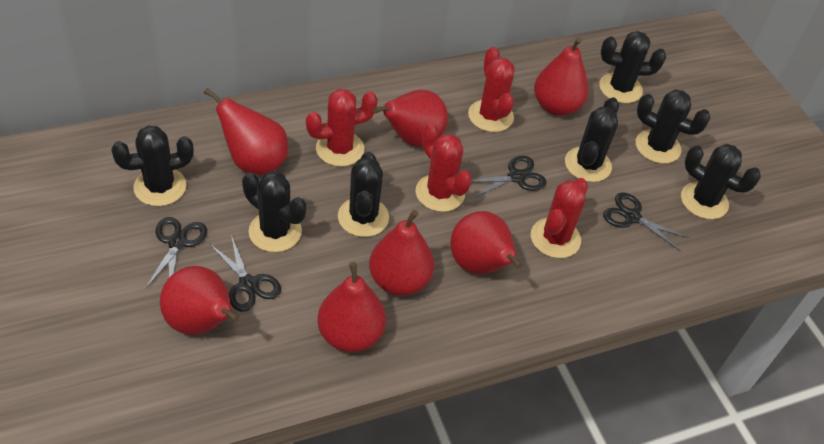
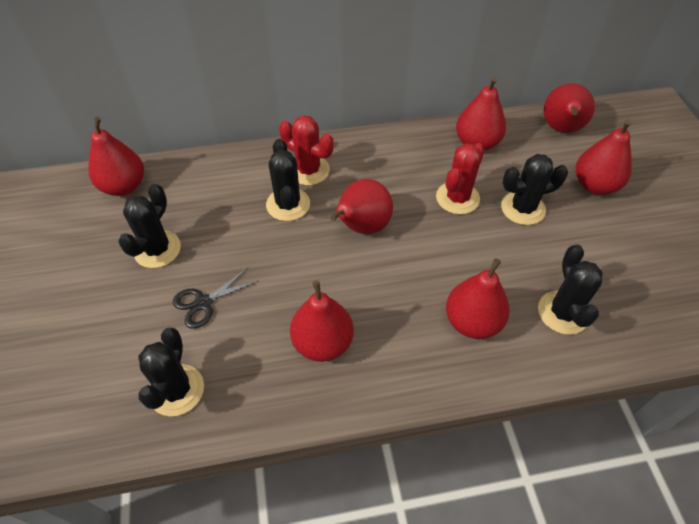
black cactus: [111,125,194,206] [242,171,306,252] [338,152,389,237] [565,97,619,182] [599,31,666,103] [636,89,710,164] [681,144,761,219] = 7 -> [118,184,181,268] [138,328,204,416] [266,139,310,221] [501,154,568,225] [538,244,603,335] = 5
black scissors: [145,217,207,289] [210,235,281,312] [471,156,546,198] [603,192,689,251] = 4 -> [173,268,259,329] = 1
red cactus: [306,89,378,167] [416,123,472,212] [468,47,514,132] [531,178,588,258] = 4 -> [279,115,333,185] [436,143,484,214] = 2

